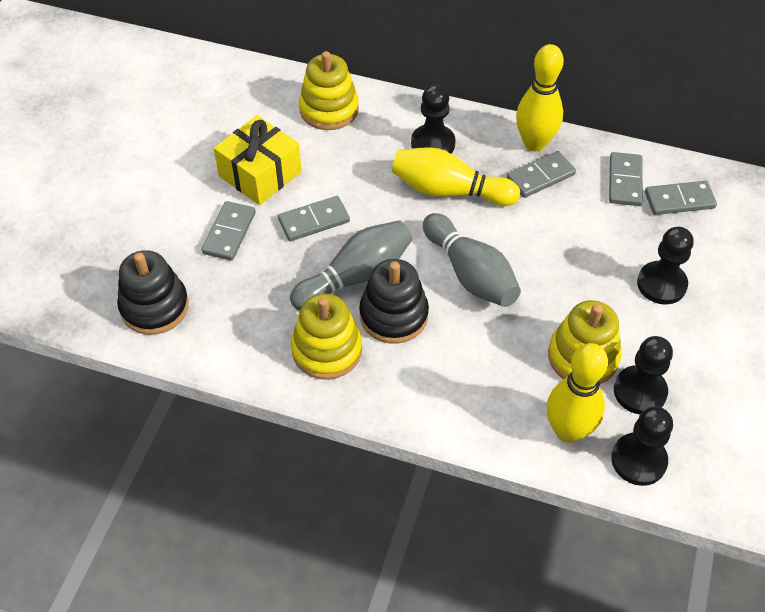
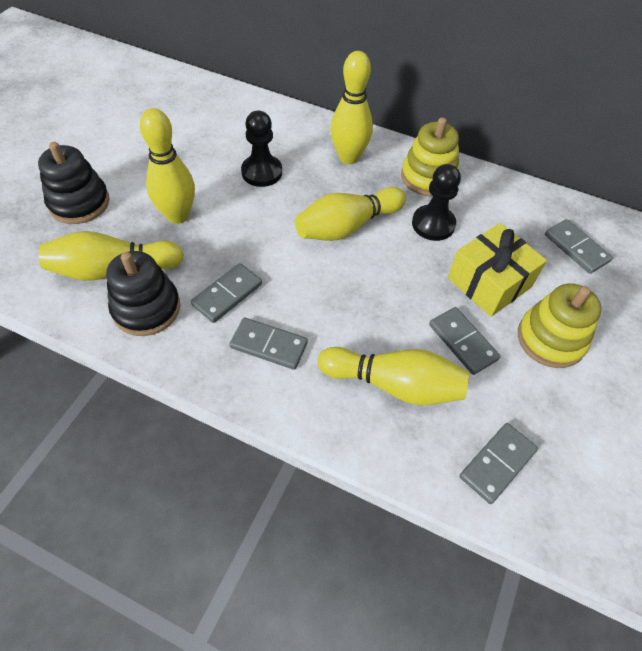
black pawn: [411,85,456,154] [611,406,673,486] [614,336,673,414] [637,227,694,305] = 4 -> [241,111,282,187] [412,164,461,241] = 2
grey bowling pin: [290,220,412,311] [423,213,521,307] = 2 -> none = 0
yellow bowling pin: [392,147,520,206] [516,44,564,151] [547,343,608,443] = 3 -> [39,231,184,281] [140,108,195,224] [295,187,406,241] [318,347,470,405] [330,51,373,164] = 5
yellow stacking toy: [291,294,362,380] [299,51,359,130] [548,300,621,384] = 3 -> [401,117,459,197] [518,284,602,368] = 2

